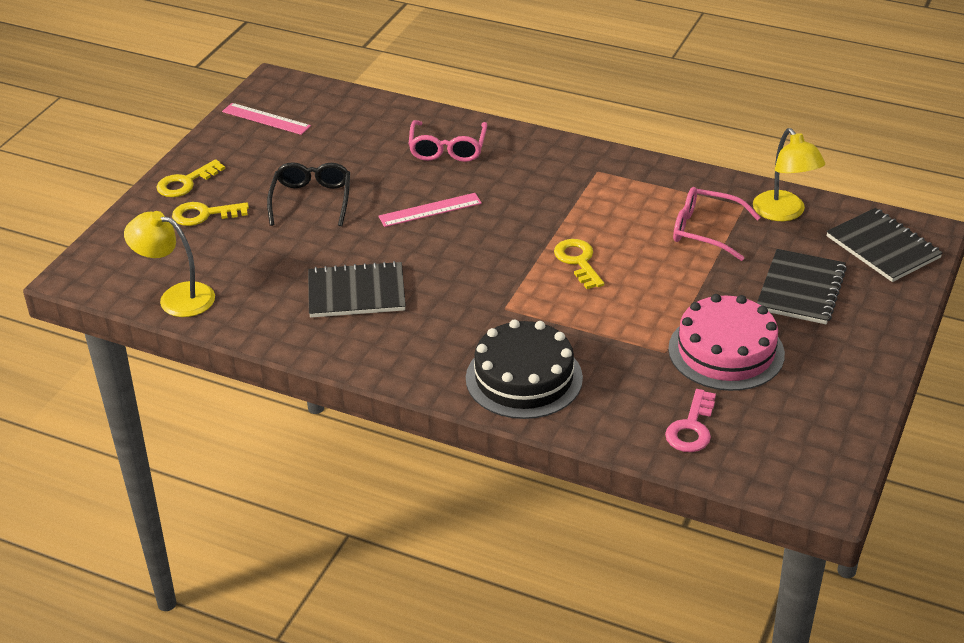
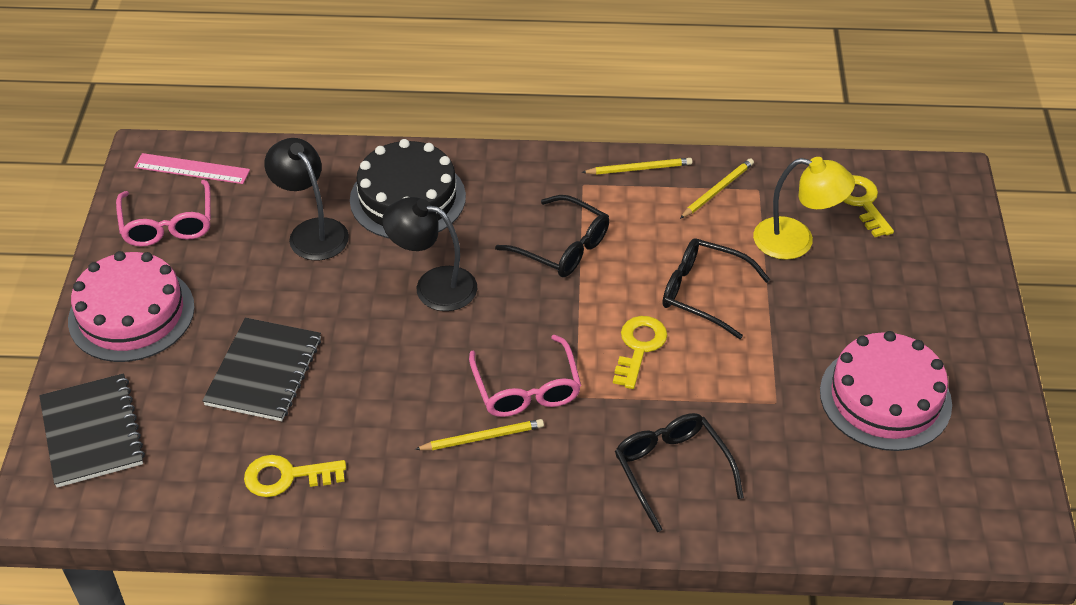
black glasses: [267,162,350,226] = 1 -> [495,195,609,277] [615,413,744,532] [663,239,770,339] = 3
black lamp: none = 0 -> [264,138,349,260] [382,197,477,311] = 2
black notebook: [308,261,406,318] [757,249,847,324] [826,208,943,282] = 3 -> [39,373,145,488] [202,318,321,421] = 2
pink cake: [668,294,785,391] = 1 -> [68,251,195,362] [820,331,952,451] = 2
pink key: [665,389,716,452] = 1 -> none = 0
pink ruler: [222,103,311,135] [378,193,482,227] = 2 -> [134,153,250,184] = 1
yellow lamp: [124,211,215,317] [753,128,825,221] = 2 -> [753,157,855,260] = 1
yellow pencil: none = 0 -> [415,419,544,450] [582,158,692,175] [680,158,754,219] = 3

